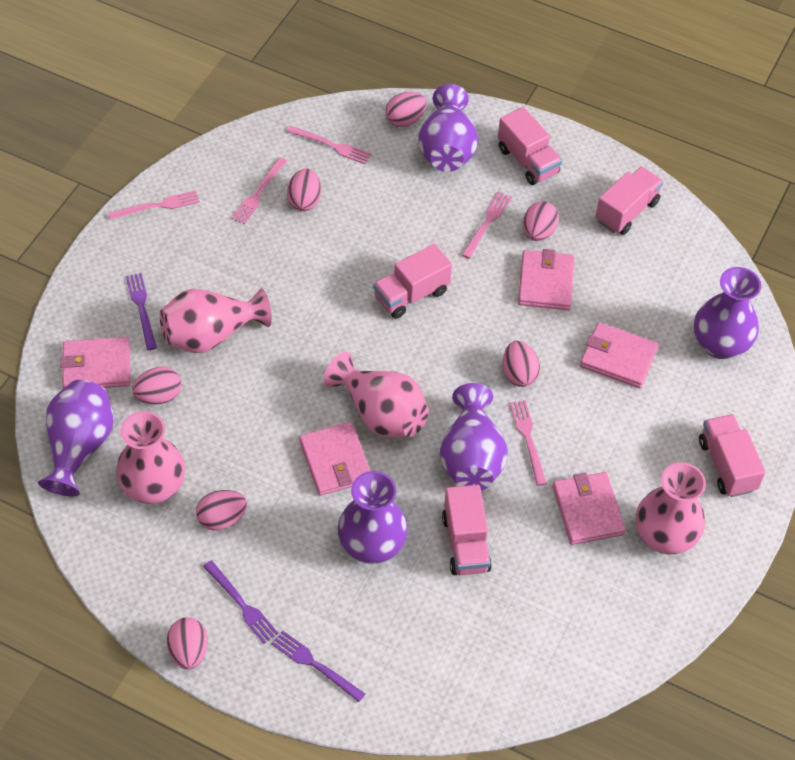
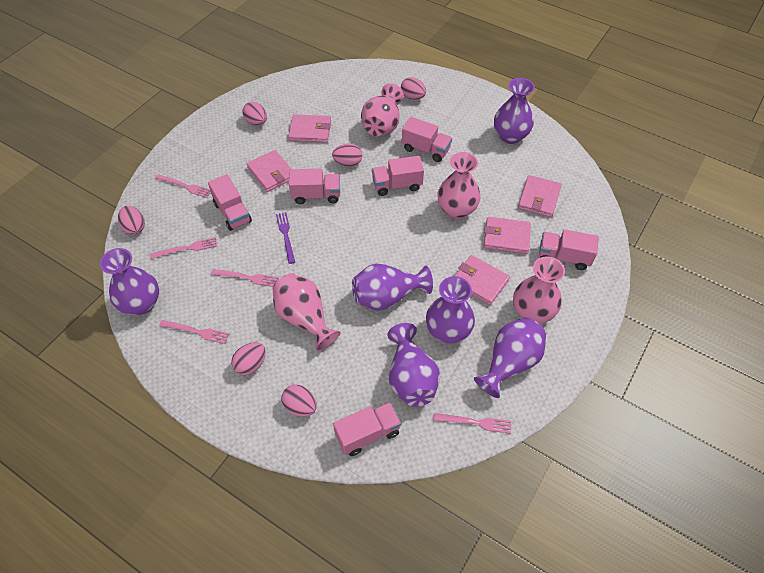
pink egg: [132,367,181,404] [167,617,208,669] [196,490,247,531] [287,169,321,211] [385,92,427,127] [503,341,540,387] [523,201,559,241] = 7 -> [118,206,145,235] [231,343,266,375] [243,102,267,125] [281,385,317,417] [332,144,362,167] [401,77,426,100] = 6
pink truck: [373,244,452,319] [442,485,492,575] [498,107,562,185] [595,167,663,235] [699,414,766,497] = 5 -> [208,174,252,231] [289,169,340,204] [333,402,401,456] [372,156,424,196] [402,117,452,162] [539,229,599,270] = 6
purple fork: [126,273,157,350] [203,560,279,644] [271,631,365,702] = 3 -> [276,212,295,264] = 1
purple vase: [38,380,114,496] [338,471,408,564] [418,84,478,172] [440,383,508,490] [694,267,761,359] = 5 -> [100,248,159,315] [352,264,433,310] [387,323,440,407] [426,276,475,343] [474,317,546,398] [494,78,535,144] = 6

